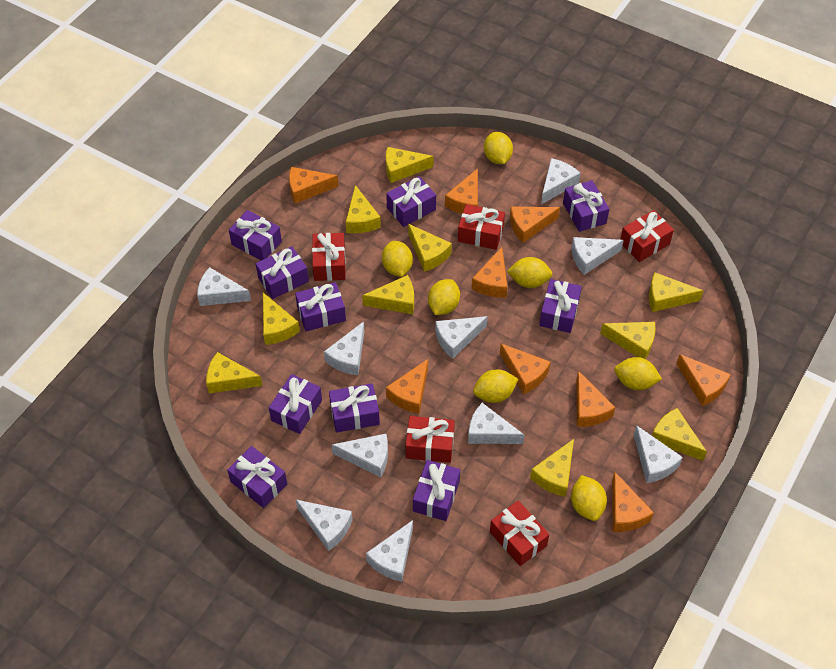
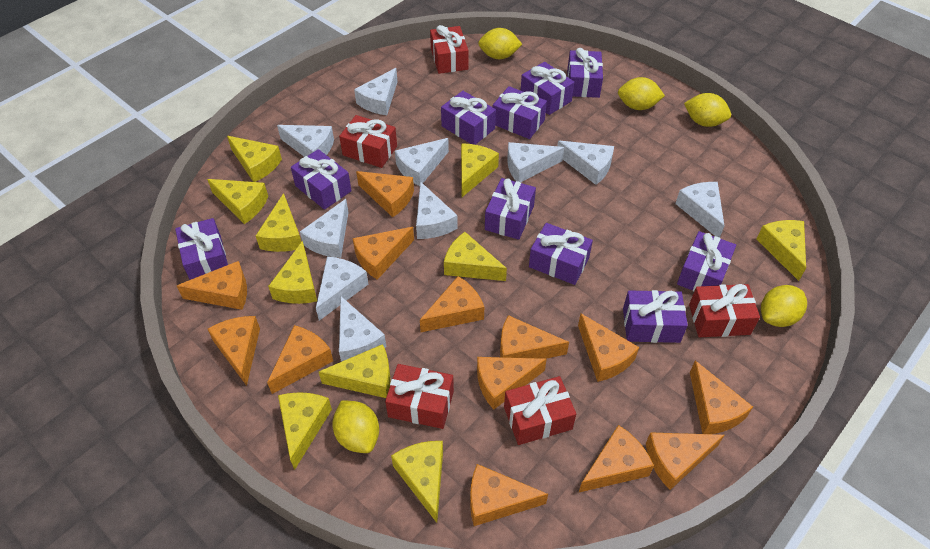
orange cheese: [289,167,338,203] [386,359,428,414] [445,168,478,214] [471,247,508,298] [500,344,551,394] [510,206,560,243] [576,371,615,427] [612,472,654,532] [676,354,731,406] = 9 -> [177,261,247,310] [208,316,260,386] [267,325,333,394] [353,227,414,280] [356,171,414,217] [420,276,484,332] [470,464,548,526] [477,357,547,410] [500,315,569,359] [578,314,639,382] [579,425,654,492] [646,432,724,490] [690,361,753,434] = 13
yellow lemon: [382,241,413,277] [428,279,460,315] [473,369,518,403] [484,132,513,164] [507,257,552,288] [571,475,607,521] [614,357,662,390] = 7 -> [332,400,379,453] [478,28,522,59] [618,77,665,110] [684,93,731,127] [761,285,807,327] = 5

